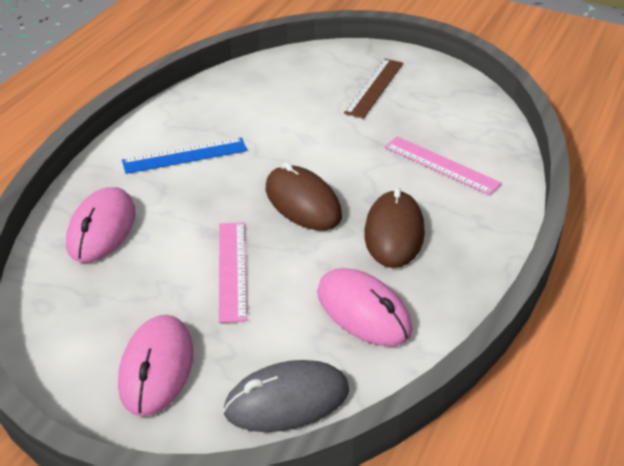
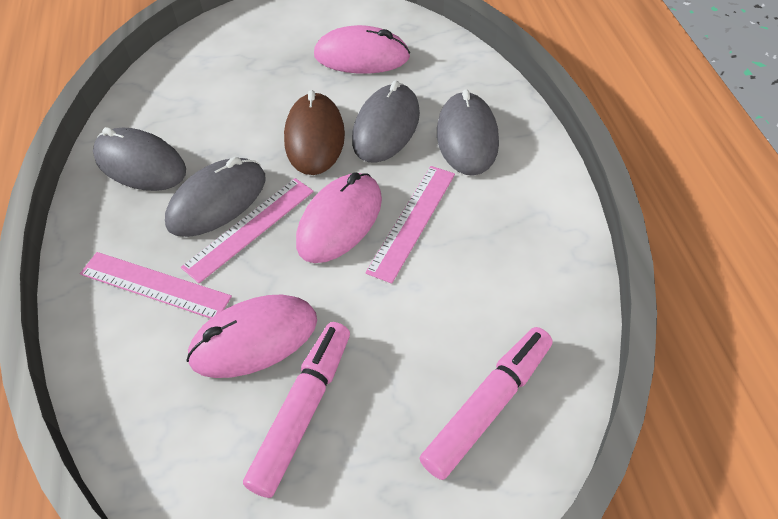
blue ruler: [122,138,247,174] = 1 -> none = 0
brown mouse: [266,162,342,231] [364,187,425,268] = 2 -> [284,90,345,175] = 1
brown ruler: [344,59,403,118] = 1 -> none = 0
grey mouse: [223,360,349,432] = 1 -> [93,127,186,191] [165,157,266,237] [352,81,420,163] [437,89,499,176] = 4
pink marker: none = 0 -> [243,322,350,498] [419,327,553,480] = 2
pink ruler: [219,222,247,323] [384,136,502,195] = 2 -> [80,252,232,319] [181,178,314,283] [365,166,455,284] = 3

